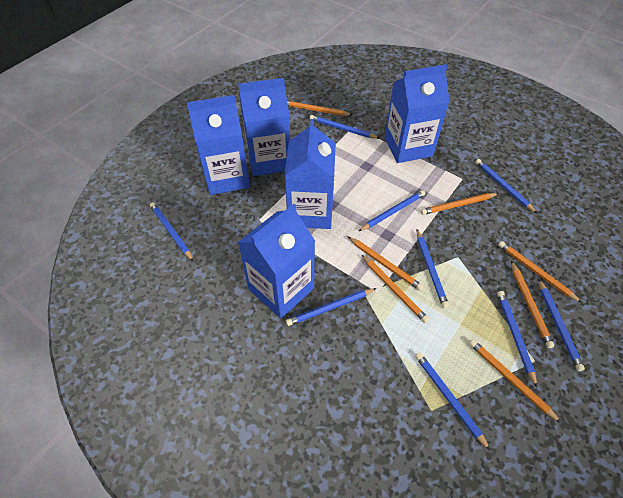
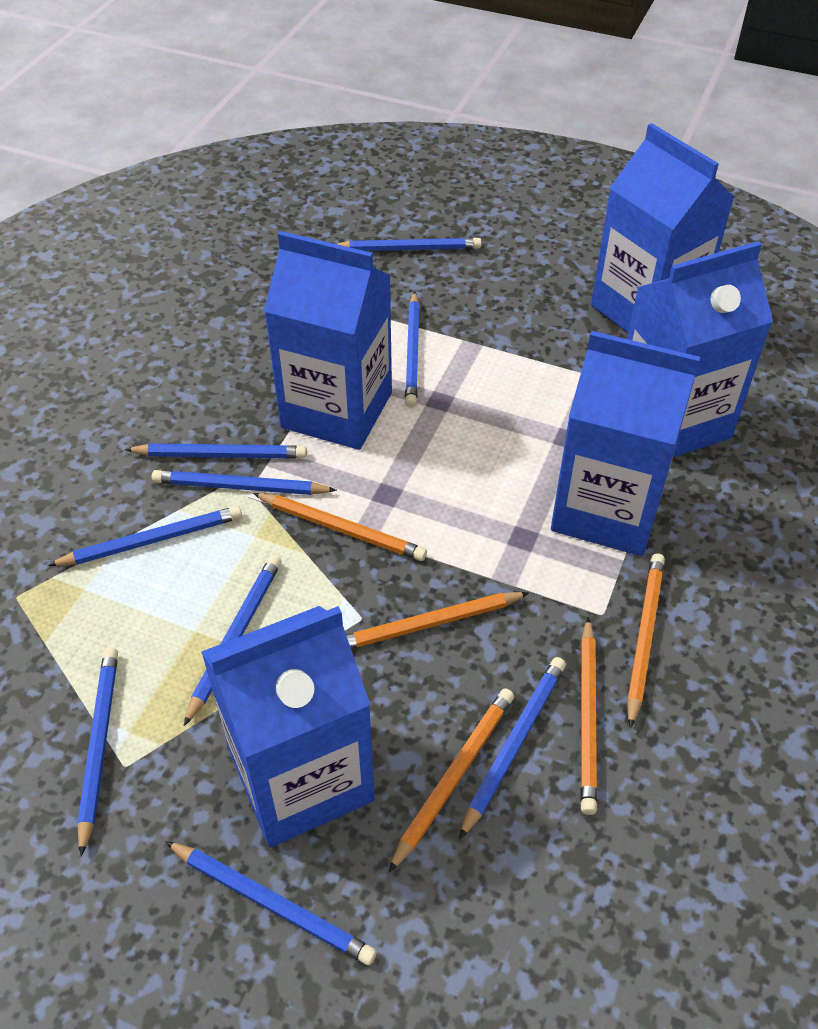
orange pencil: [287,101,352,116] [347,236,424,291] [361,254,429,323] [421,193,499,215] [469,339,561,423] [498,241,582,303] [511,261,554,348] = 7 -> [253,493,427,561] [346,592,529,649] [388,689,514,873] [580,617,597,815] [627,553,665,729] = 5

